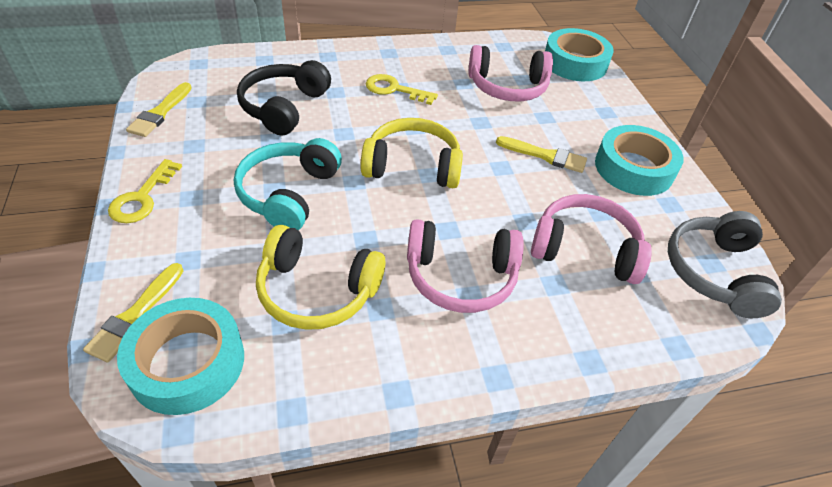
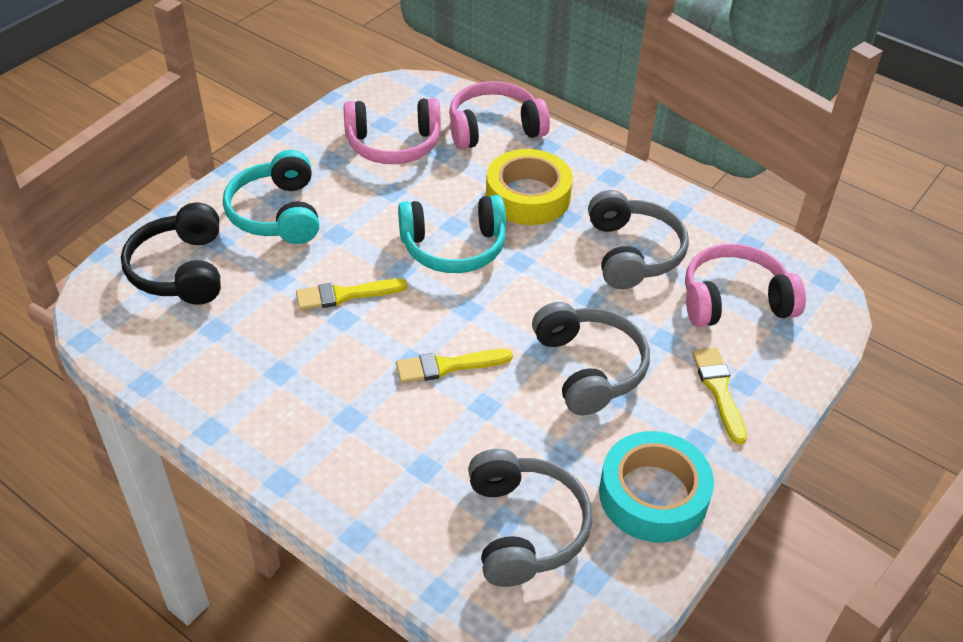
grey headphones: [668,211,782,318] = 1 -> [468,449,593,587] [532,302,650,415] [588,190,689,289] = 3
turquoise headphones: [234,138,342,230] = 1 -> [223,150,319,244] [398,195,506,273] = 2
turquoise tape: [117,298,244,415] [545,28,614,81] [595,125,684,196] = 3 -> [599,431,714,542] = 1
yellow headphones: [256,225,385,330] [361,118,463,188] = 2 -> none = 0
yellow key: [108,159,182,223] [366,74,438,105] = 2 -> none = 0
yellow tape: none = 0 -> [486,149,573,225] = 1

